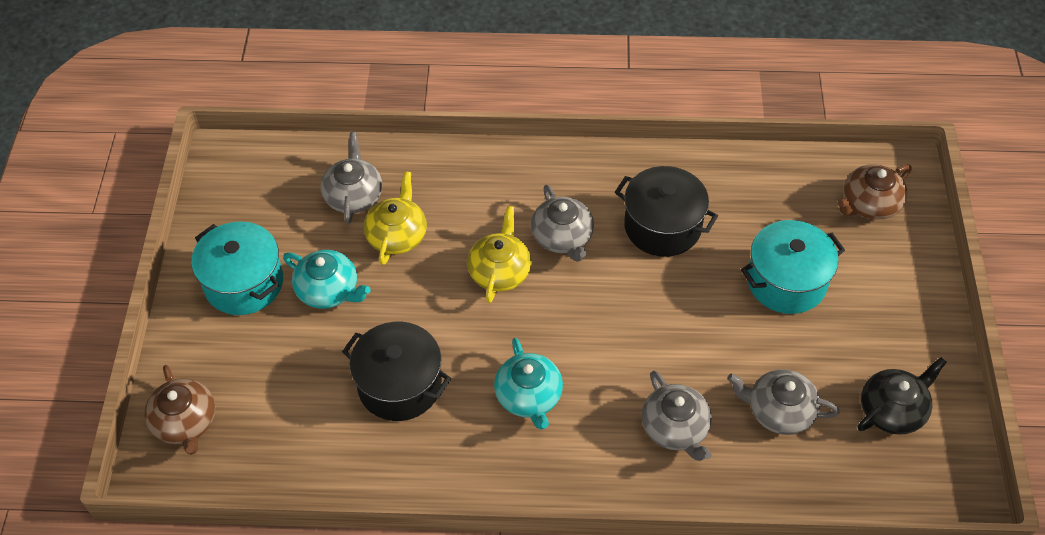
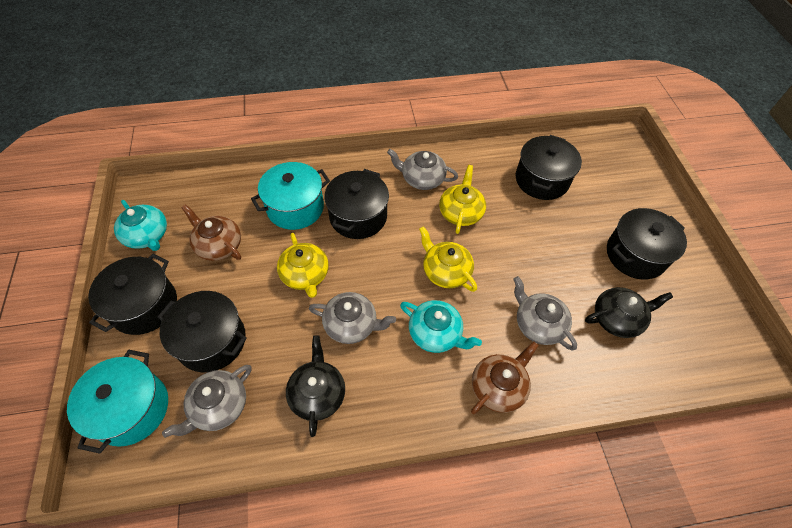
black pot: [342,322,451,421] [615,166,718,257] = 2 -> [88,254,177,335] [157,291,247,372] [324,169,389,239] [516,135,582,200] [607,208,687,280] = 5
black teapot: [858,357,947,435] = 1 -> [286,335,345,437] [585,287,673,338] = 2
yellow teapot: [364,171,427,265] [467,206,532,303] = 2 -> [277,233,329,298] [419,226,477,292] [439,165,486,234] = 3

